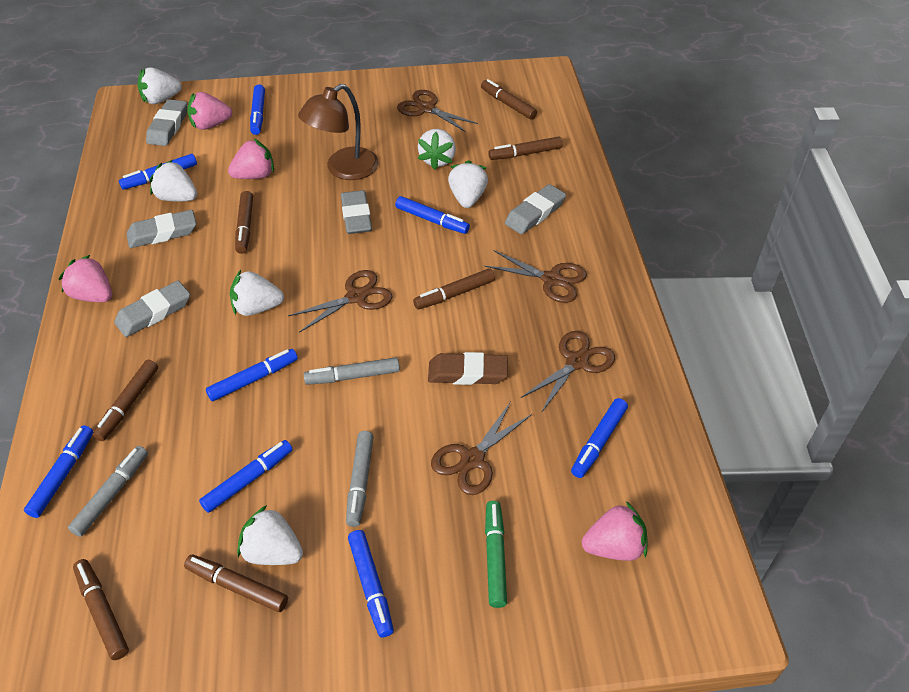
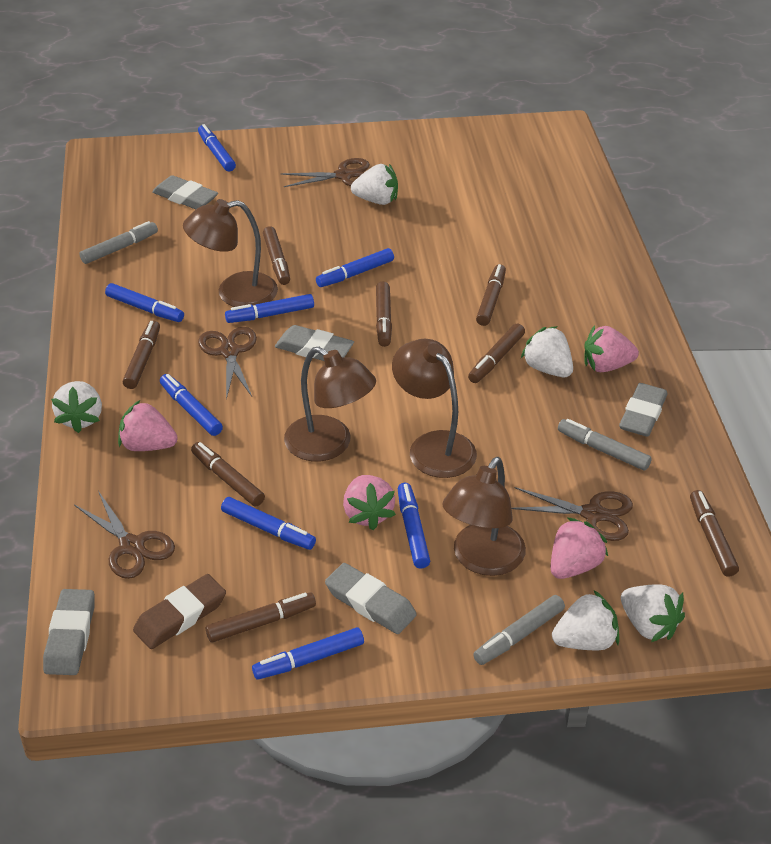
brown lamp: [298,84,379,180] = 1 -> [183,199,278,307] [284,347,376,461] [392,339,477,478] [442,457,526,576] = 4
brown marker: [73,559,129,660] [93,360,158,441] [184,555,288,612] [235,191,253,254] [413,268,495,309] [481,79,537,120] [488,136,563,160] = 7 -> [123,320,160,389] [191,442,265,506] [206,592,316,643] [263,226,290,285] [376,282,392,347] [468,323,525,383] [476,264,506,326] [690,490,739,576] = 8
brown scissors: [288,270,392,333] [397,90,478,132] [431,402,532,495] [485,250,587,303] [521,331,615,413] = 5 -> [74,491,175,579] [198,327,257,400] [281,158,370,187] [511,487,633,541] = 4
green marker: [485,501,507,608] = 1 -> none = 0
white strawberry: [138,67,182,104] [150,160,197,202] [230,270,284,316] [237,505,303,565] [418,129,456,170] [448,160,488,208] = 6 -> [51,381,102,433] [351,164,398,205] [521,326,573,377] [552,590,619,650] [621,584,685,642] = 5

